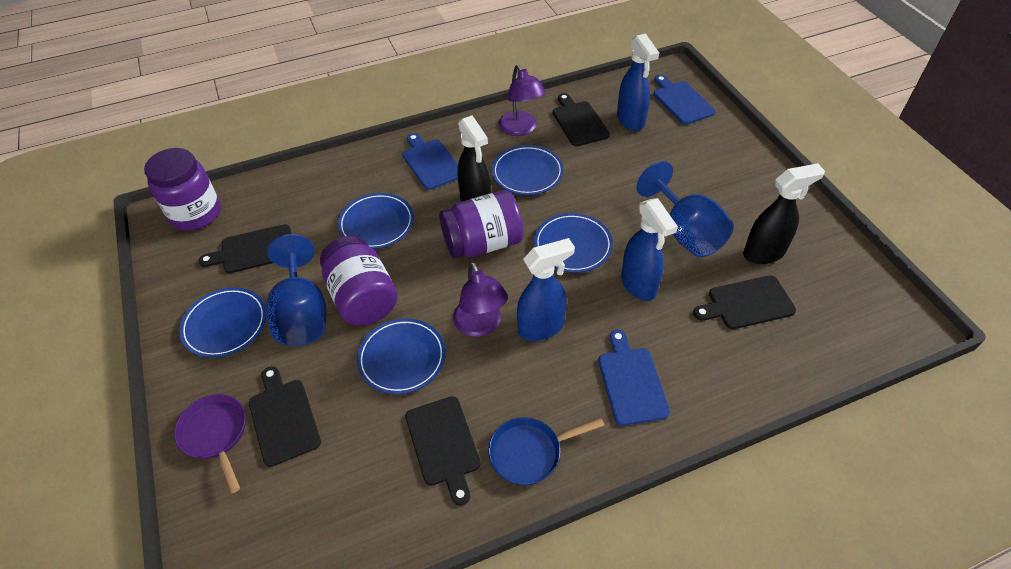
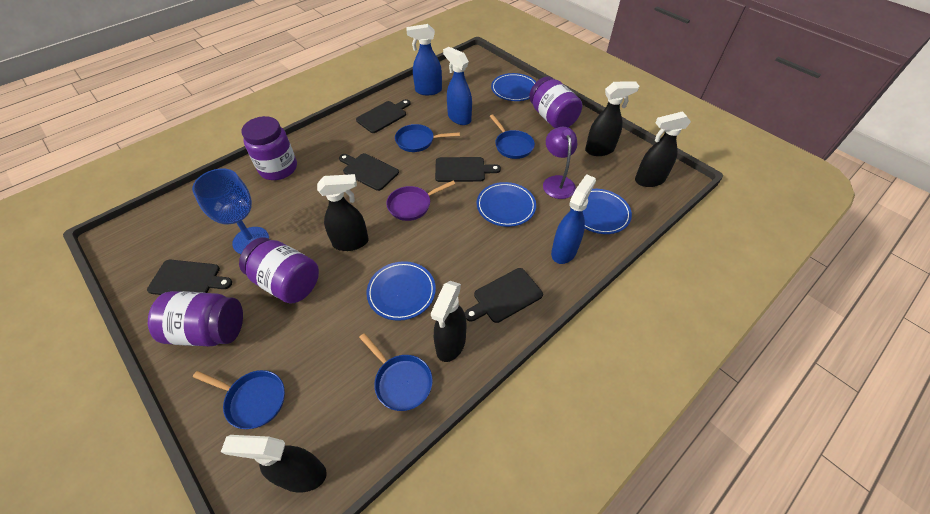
black spray bottle: [457,115,491,202] [743,163,825,264] = 2 -> [221,435,327,492] [317,174,369,251] [431,281,466,362] [585,81,639,156] [635,111,691,187] = 5
blue cutting board: [402,133,458,190] [598,330,670,426] [653,75,715,125] = 3 -> none = 0
blue goblet: [266,234,327,346] [636,161,734,257] = 2 -> [192,169,269,254] = 1
blue pan: [488,417,605,485] = 1 -> [193,370,285,429] [359,333,433,411] [395,124,460,152] [490,114,535,159] = 4
blue plate: [179,287,266,358] [338,193,414,249] [357,318,446,394] [492,145,564,195] [534,213,613,273] = 5 -> [366,261,436,321] [477,182,536,227] [491,73,536,101] [570,189,632,234] = 4
purple jar: [144,148,221,231] [320,236,398,326] [439,190,524,258] = 3 -> [148,291,243,346] [239,237,319,304] [241,116,297,180] [529,76,582,128] = 4
purple lamp: [453,262,508,337] [498,65,546,136] = 2 -> [543,127,577,199] = 1

